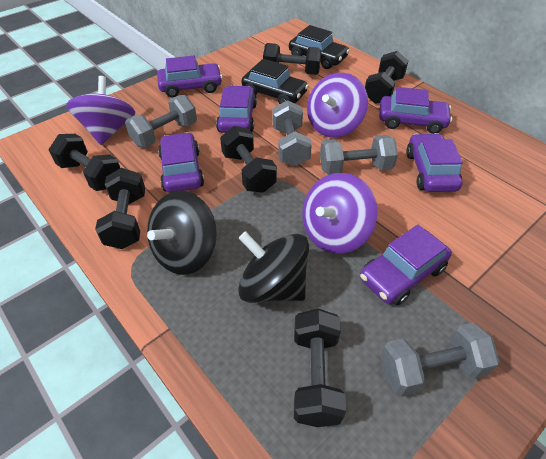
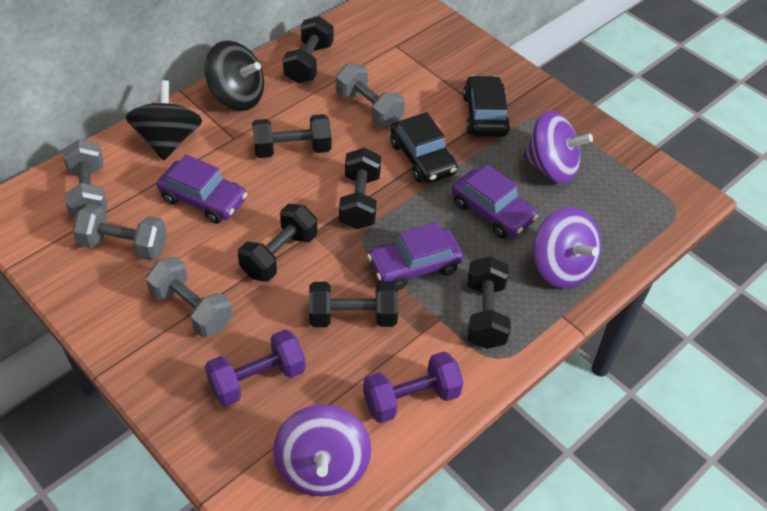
purple car: [157,55,223,97] [158,132,204,193] [216,86,257,133] [360,225,452,306] [379,87,452,134] [406,133,463,192] = 6 -> [157,154,247,224] [367,222,463,290] [452,165,538,239] = 3
purple dumbbell: none = 0 -> [205,329,306,406] [363,351,464,423] = 2

